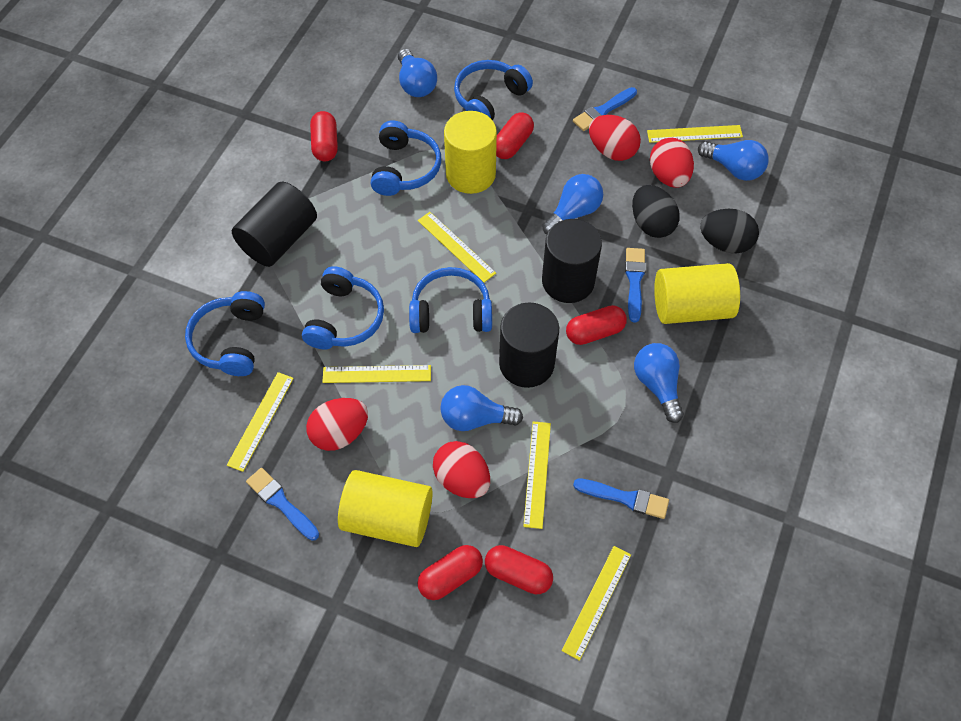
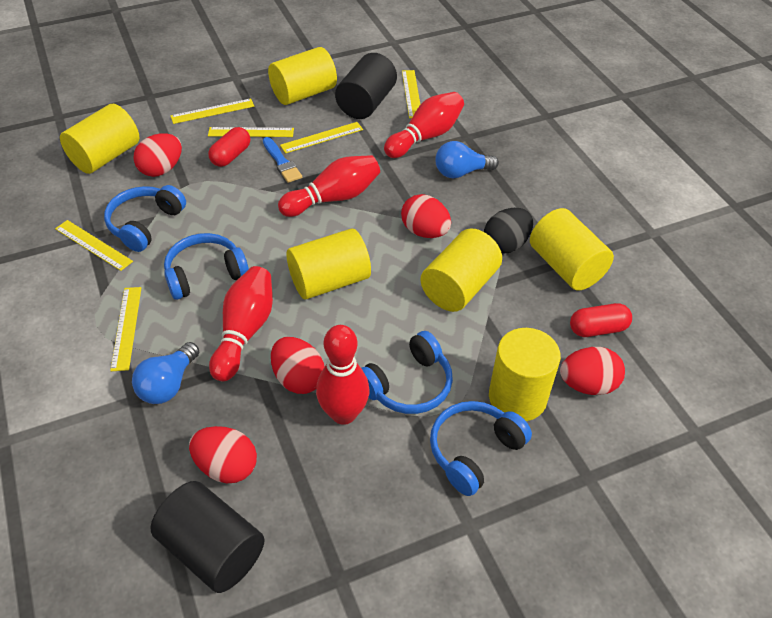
black cylinder: [232,182,317,267] [499,302,559,388] [542,219,602,303] = 3 -> [151,481,265,593] [335,53,397,119] = 2
black egg: [632,185,680,238] [700,209,759,253] = 2 -> [484,208,533,254] = 1
blue brush: [246,468,319,541] [573,87,637,131] [573,478,669,519] [625,248,646,322] = 4 -> [263,137,302,183] = 1
blue headphones: [185,291,265,376] [302,266,384,350] [371,120,441,196] [409,267,492,333] [454,60,533,120] = 5 -> [104,185,186,252] [164,233,249,300] [361,331,453,414] [430,401,532,496] = 4
blue light bulb: [398,49,437,97] [440,385,523,431] [542,174,603,234] [634,343,684,423] [698,140,769,181] = 5 -> [132,342,199,404] [435,141,499,178] = 2
red bowling pin: none = 0 -> [209,266,273,382] [278,155,380,217] [316,325,369,425] [384,92,464,158] = 4
red capsule: [310,111,338,162] [418,545,483,600] [485,545,553,594] [496,112,534,159] [566,305,627,345] = 5 -> [208,127,250,167] [570,303,632,337] = 2
red egg: [306,398,368,451] [433,441,490,498] [589,115,641,161] [650,138,694,188] = 4 -> [133,133,182,177] [189,426,257,483] [271,337,324,394] [401,194,451,238] [560,347,625,395] = 5
yellow cylinder: [338,470,433,547] [444,111,497,194] [654,263,740,324] = 3 -> [60,104,139,174] [268,47,337,105] [287,229,371,300] [420,228,502,312] [489,328,561,421] [530,208,614,291] = 6

